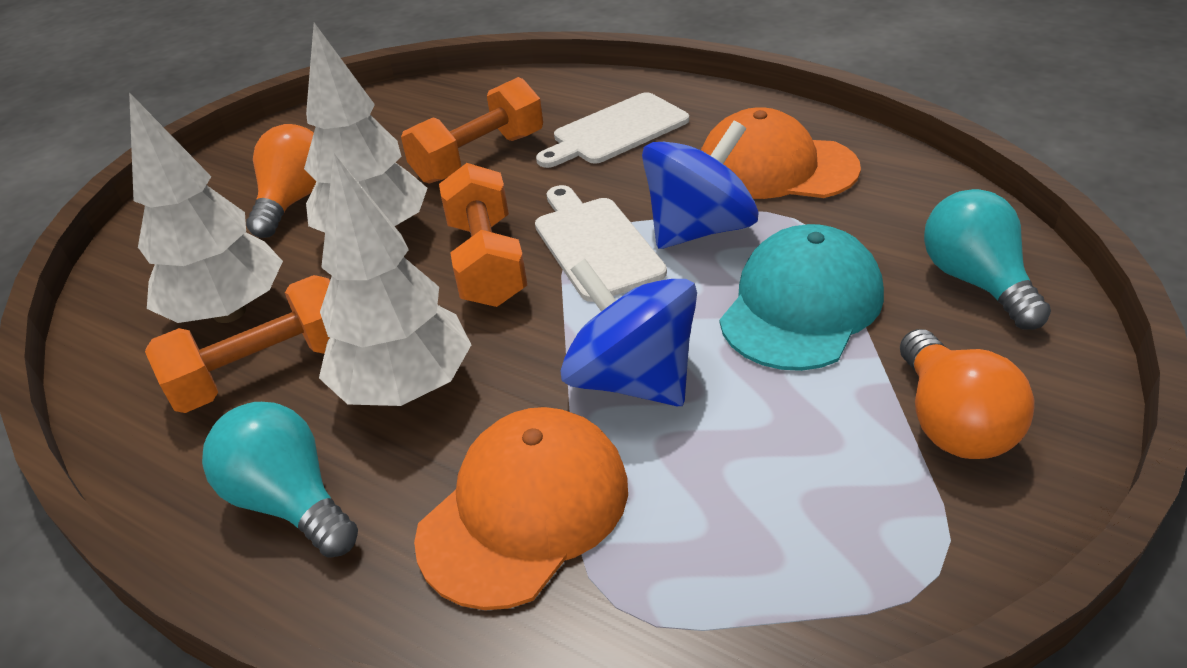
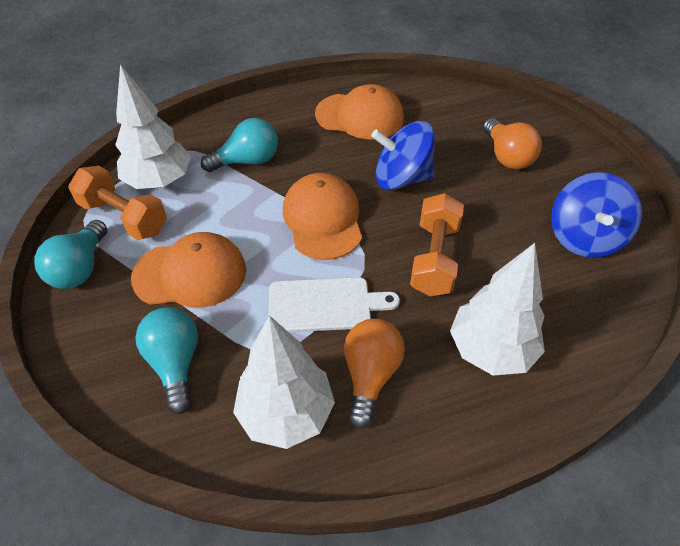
orange cap: [414,407,628,610] [701,107,861,199] = 2 -> [131,232,246,308] [283,173,362,260] [315,84,404,140] = 3
orange dumbbell: [145,275,330,413] [401,77,543,184] [439,163,527,307] = 3 -> [68,166,167,240] [410,193,464,296] = 2
turquoise cap: [720,224,884,371] = 1 -> none = 0
turquoise light bulb: [202,402,358,558] [924,189,1051,330] = 2 -> [34,220,107,289] [135,307,198,414] [201,118,278,172] = 3
white cutting board: [535,185,667,302] [536,92,689,168] = 2 -> [269,277,400,332] = 1

